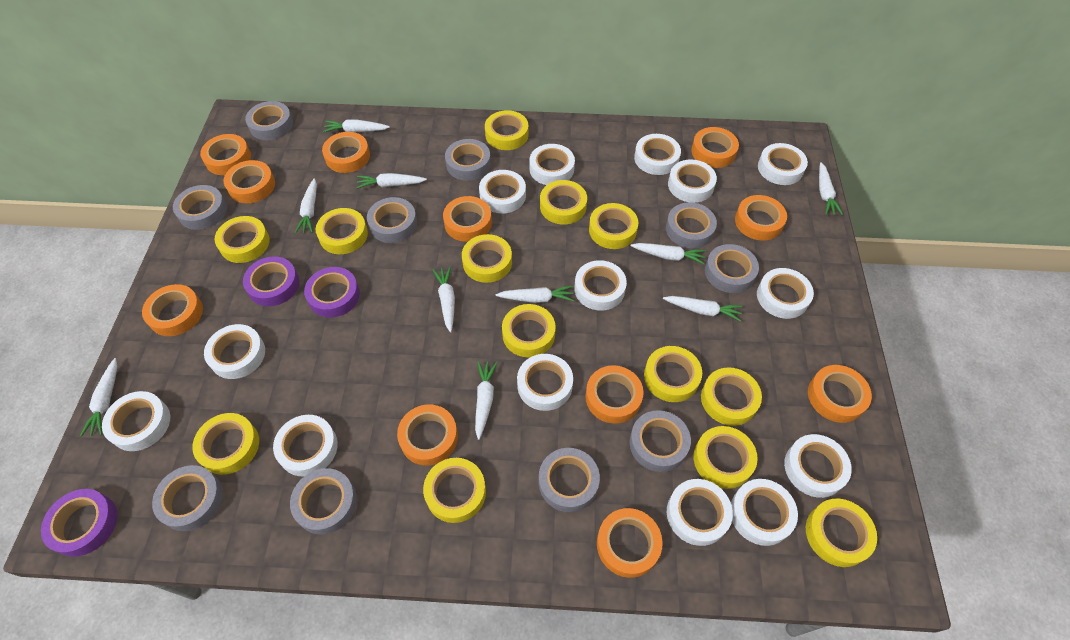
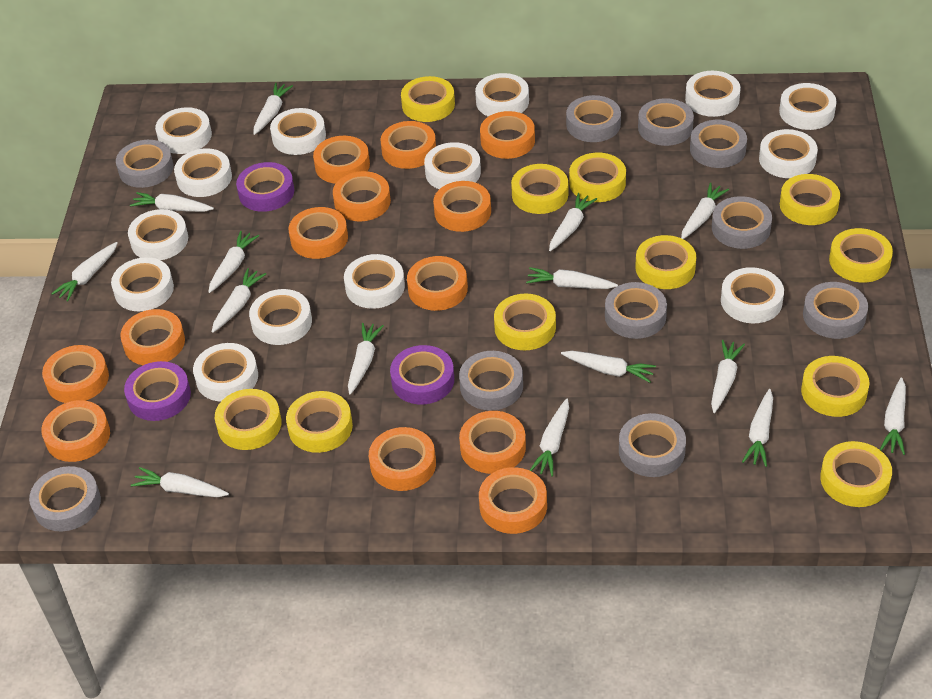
orange tape: [142,284,203,336] [200,134,251,175] [224,160,275,203] [322,132,370,173] [397,405,458,465] [443,196,492,242] [585,365,644,424] [597,508,663,578] [691,127,739,168] [735,195,787,241] [808,365,872,423] = 11 -> [41,400,110,462] [42,345,109,403] [120,309,185,365] [288,207,348,259] [313,136,370,184] [333,171,391,221] [369,427,436,491] [380,121,436,169] [407,256,468,311] [433,181,491,232] [459,411,526,474] [479,467,547,534] [480,111,535,159] = 13
white carrot: [80,358,118,437] [295,178,317,233] [323,120,390,132] [356,173,427,189] [433,266,455,333] [475,361,498,440] [496,285,574,303] [631,243,706,264] [663,296,743,322] [819,162,843,215] = 10 -> [51,242,118,301] [130,192,214,212] [131,467,229,497] [208,231,259,293] [212,268,266,333] [254,83,293,135] [348,323,384,394] [526,267,618,289] [529,399,569,477] [549,193,597,251] [561,351,656,383] [681,183,729,239] [711,340,745,413] [742,389,773,467] [880,377,906,455] = 15
yellow tape: [192,413,259,475] [214,216,270,263] [316,208,368,254] [423,458,486,523] [462,234,512,283] [485,110,529,150] [502,304,556,357] [540,180,587,225] [589,203,638,249] [644,346,702,402] [693,426,758,489] [701,368,762,426] [806,499,877,567] = 13 -> [215,389,281,450] [286,391,353,453] [401,76,455,122] [494,294,556,350] [511,164,568,214] [569,153,626,202] [635,235,696,289] [780,174,840,225] [801,356,870,417] [820,441,892,507] [829,228,893,283] = 11

